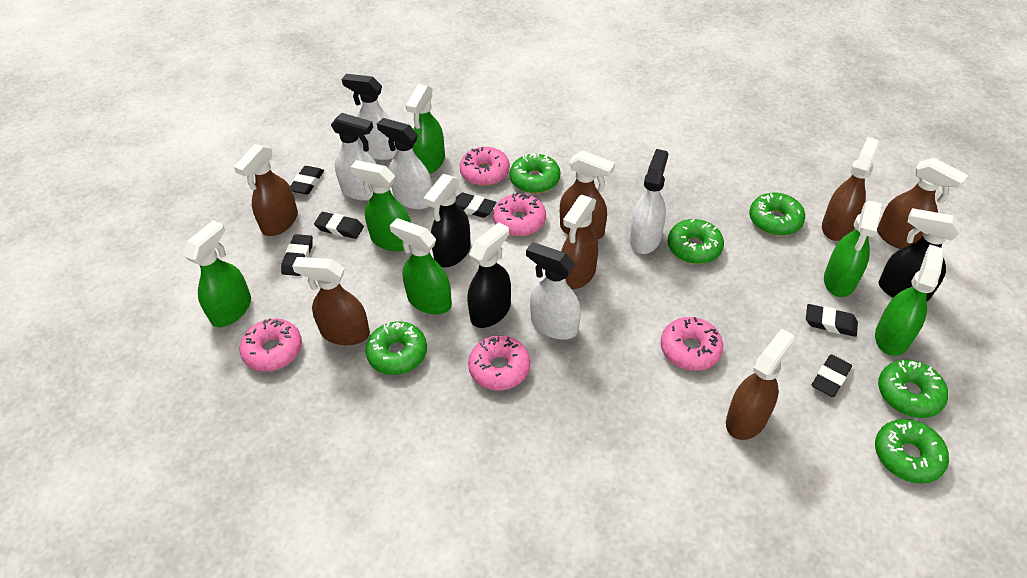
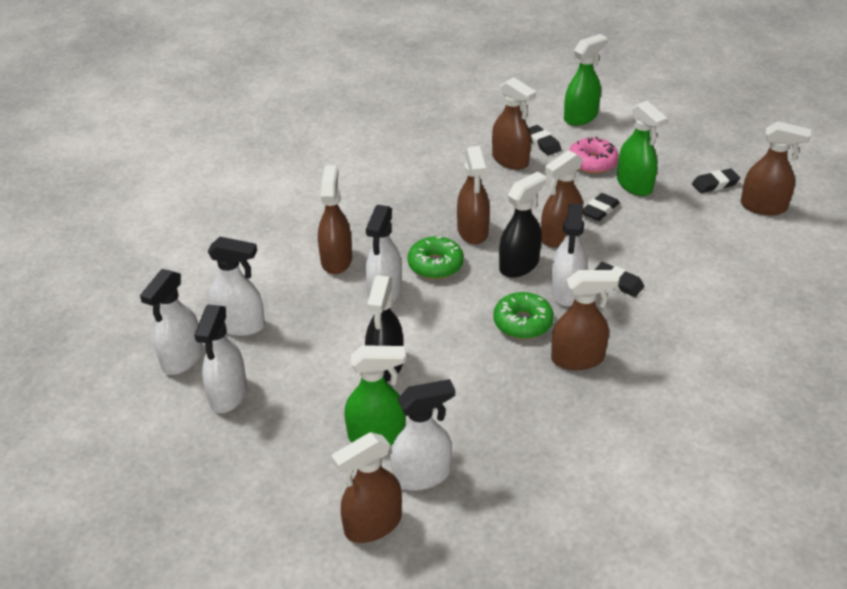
black eraser: [281,234,313,276] [290,166,324,195] [314,212,364,239] [455,193,497,218] [806,304,858,337] [812,354,852,397] = 6 -> [528,125,562,155] [583,193,620,221] [594,262,644,297] [692,169,740,193] = 4
black spray bottle: [424,174,471,267] [467,222,511,328] [879,208,960,301] = 3 -> [365,275,403,382] [499,172,546,278] = 2
green donut: [365,321,427,375] [510,153,560,193] [668,219,724,264] [749,193,805,235] [875,419,949,484] [878,360,948,418] = 6 -> [408,236,464,279] [493,292,554,339] = 2
green spray bottle: [183,220,251,327] [350,160,411,251] [390,218,452,314] [405,84,445,174] [824,201,882,297] [875,245,944,356] = 6 -> [344,345,406,446] [564,34,607,126] [617,101,668,196] = 3
pink donut: [240,318,302,371] [459,147,510,186] [468,335,530,390] [493,193,546,236] [661,317,723,371] = 5 -> [569,137,619,174] = 1
white spray bottle: [331,113,376,201] [341,74,397,160] [377,118,432,210] [526,242,581,340] [630,149,668,254] = 5 -> [140,269,203,375] [194,304,247,413] [207,237,265,336] [365,205,402,302] [390,379,455,491] [551,203,587,306] = 6

